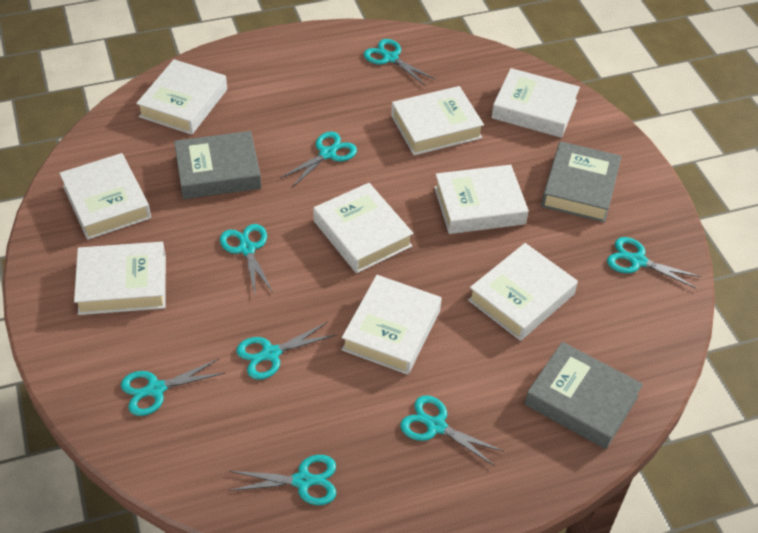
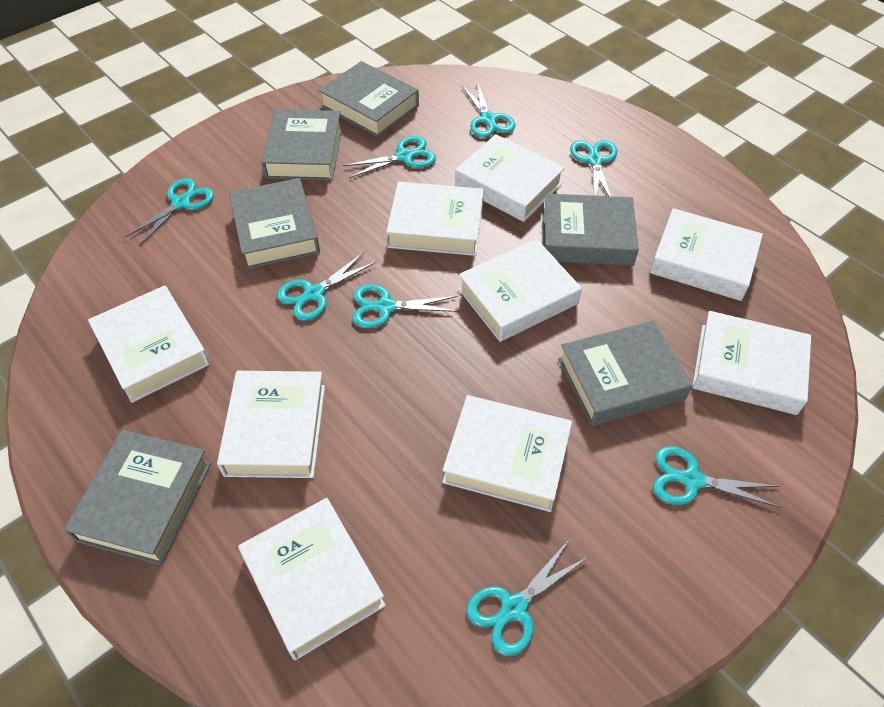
grey book: [174,131,261,199] [525,342,643,449] [541,141,622,222] = 3 -> [64,430,211,565] [229,178,320,269] [261,109,342,180] [319,61,419,137] [542,193,639,266] [558,321,692,426] = 6

